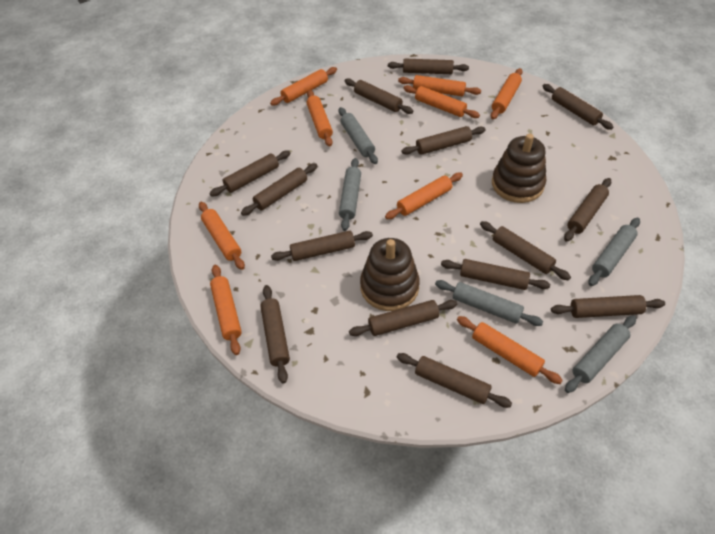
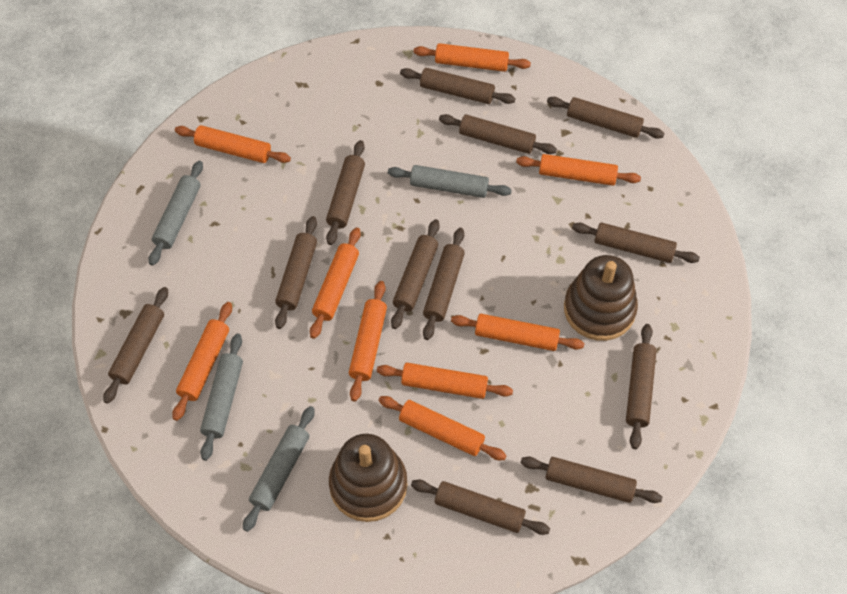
brown rolling pin: [209,150,291,196] [241,163,318,216] [260,285,290,384] [271,231,373,261] [345,78,413,114] [349,300,457,336] [388,59,469,74] [397,353,512,408] [402,126,486,155] [441,259,550,290] [480,221,571,280] [543,84,613,130] [551,295,665,318] [564,178,611,242] = 14 -> [103,287,168,404] [275,216,317,329] [326,140,365,245] [391,219,440,329] [400,68,516,104] [411,479,550,535] [423,228,465,340] [439,114,557,154] [521,456,662,503] [547,97,665,139] [572,222,700,263] [626,324,657,449] = 12
grey rolling pin: [339,107,378,164] [339,158,361,231] [435,280,543,326] [565,315,636,393] [589,218,640,286] = 5 -> [149,161,203,266] [200,334,243,461] [243,406,315,532] [388,165,512,198] = 4

